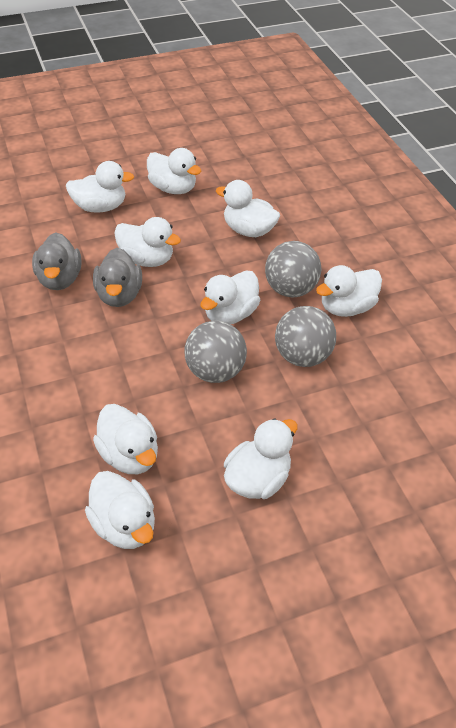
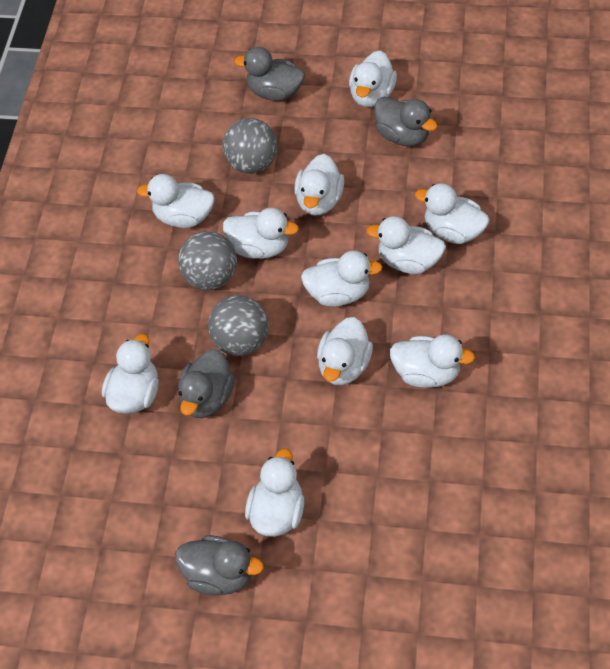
grey duck: [32,232,82,290] [93,248,142,307] = 2 -> [175,535,264,596] [178,349,235,418] [234,47,305,101] [374,97,437,146] = 4
white duck: [66,161,134,213] [85,471,155,549] [93,404,158,474] [114,217,181,267] [147,148,201,194] [200,270,260,324] [216,180,280,237] [224,418,298,499] [316,265,382,317] = 9 -> [102,334,159,414] [137,174,215,228] [223,208,299,259] [245,449,304,537] [294,154,344,215] [301,251,382,307] [317,317,373,385] [349,51,397,107] [366,216,446,274] [390,334,475,388] [415,183,489,244] = 11

